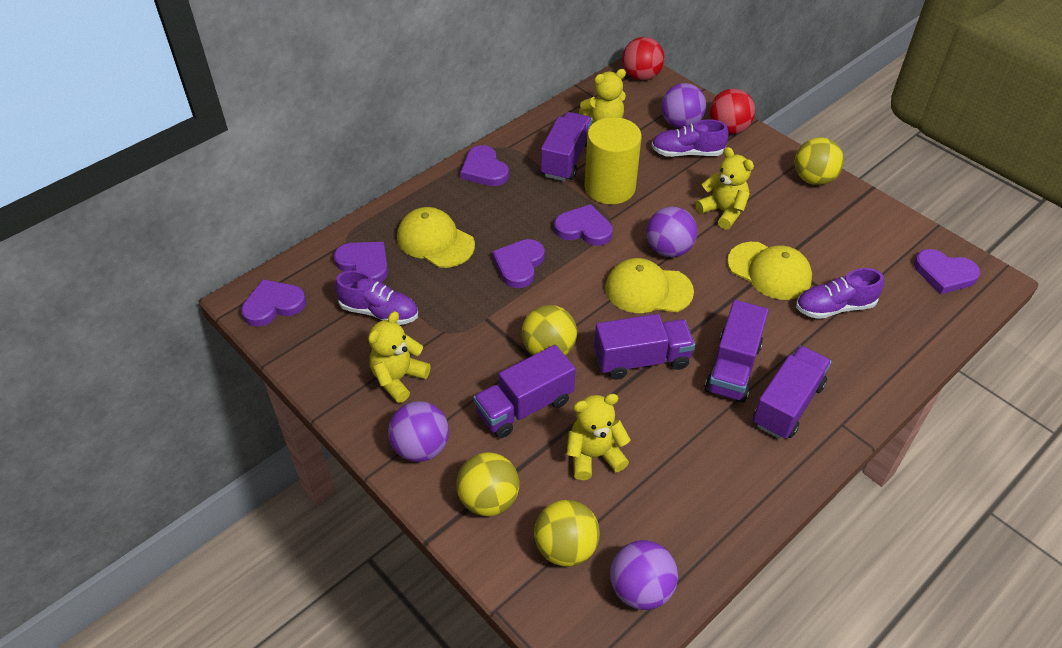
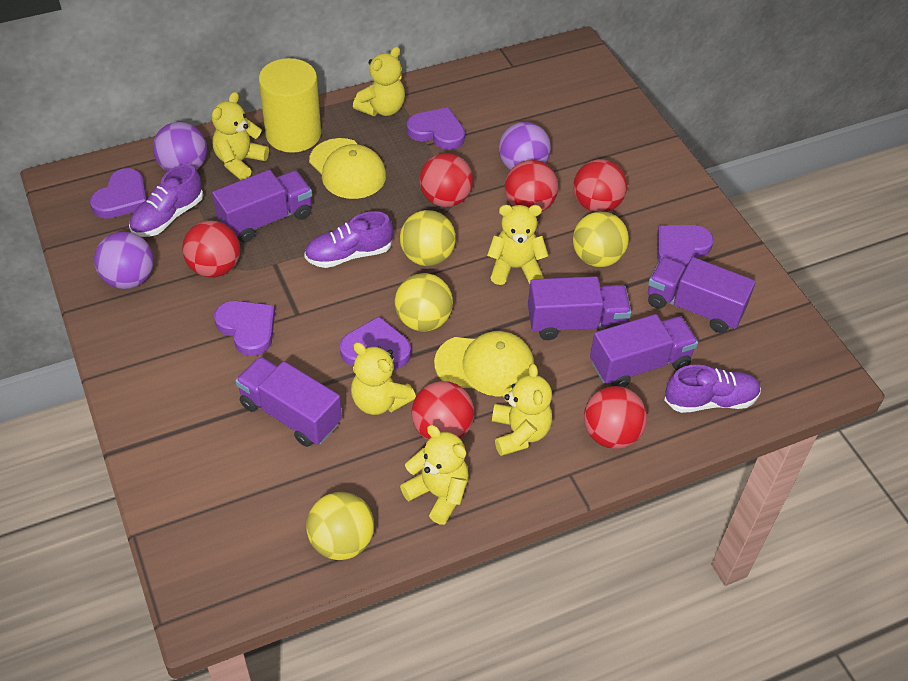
purple ball: [388,401,449,462] [610,540,678,610] [646,206,697,257] [661,83,706,128] = 4 -> [94,231,154,289] [153,122,207,172] [499,122,551,170] = 3
purple heart: [241,279,306,327] [334,242,388,282] [460,145,509,186] [492,239,545,288] [554,204,613,246] [914,249,980,294] = 6 -> [90,168,147,219] [214,301,275,356] [340,316,411,369] [407,107,465,150] [657,225,714,269] = 5
red ball: [622,37,665,81] [710,88,755,134] = 2 -> [182,221,240,277] [411,381,474,440] [419,153,473,207] [505,160,558,211] [573,159,627,212] [584,386,647,449] = 6
yellow cap: [397,207,475,268] [605,258,694,313] [727,242,812,300] = 3 -> [309,138,386,199] [434,331,534,397] = 2
yellow teddy bear: [368,311,431,403] [566,394,631,480] [579,69,626,124] [696,147,754,230] = 4 -> [212,92,269,180] [351,342,416,415] [353,47,405,116] [400,425,469,525] [487,205,548,285] [492,364,552,456] = 6

